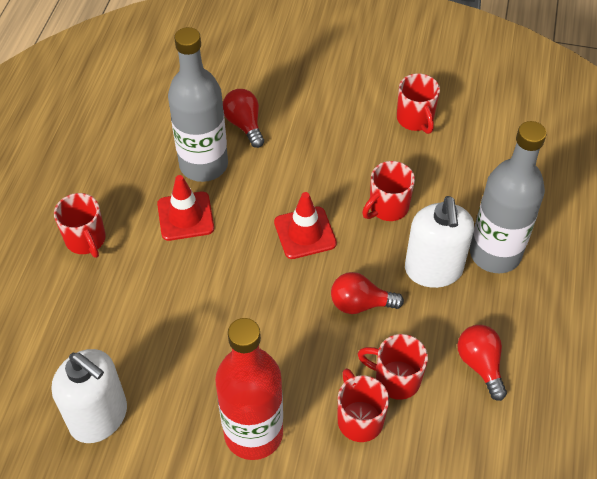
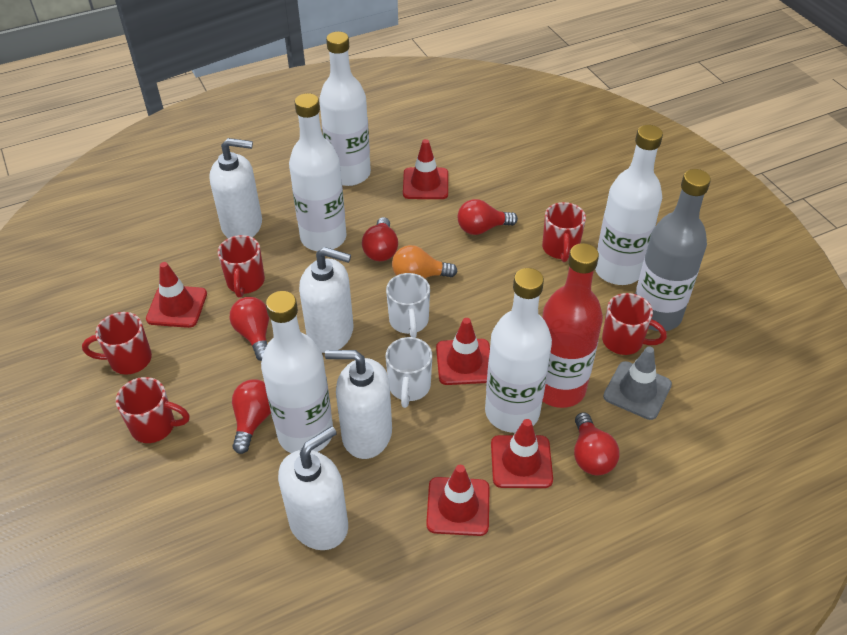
grey bottle: [168,27,228,182] [470,121,547,273] = 2 -> [635,169,711,331] = 1
grey traffic cone: none = 0 -> [603,346,672,420] = 1
orange light bulb: none = 0 -> [392,245,457,278] = 1
red light bulb: [223,89,264,148] [331,272,404,314] [457,325,507,401] = 3 -> [230,297,269,361] [232,379,271,454] [362,217,398,261] [458,199,518,235] [574,412,619,475] = 5
red traffic cone: [157,175,214,241] [274,192,337,259] = 2 -> [146,262,207,328] [403,139,448,199] [426,465,490,536] [436,318,490,385] [491,419,553,488] = 5
white bottle: none = 0 -> [261,291,333,453] [289,93,347,251] [319,32,371,186] [485,268,552,433] [595,125,663,285] = 5
white mug: none = 0 -> [386,273,430,338] [386,337,432,408] = 2
white soap dispenser: [51,349,127,443] [405,196,474,288] = 2 -> [210,138,262,238] [278,426,348,550] [299,247,353,353] [325,350,392,459] = 4

